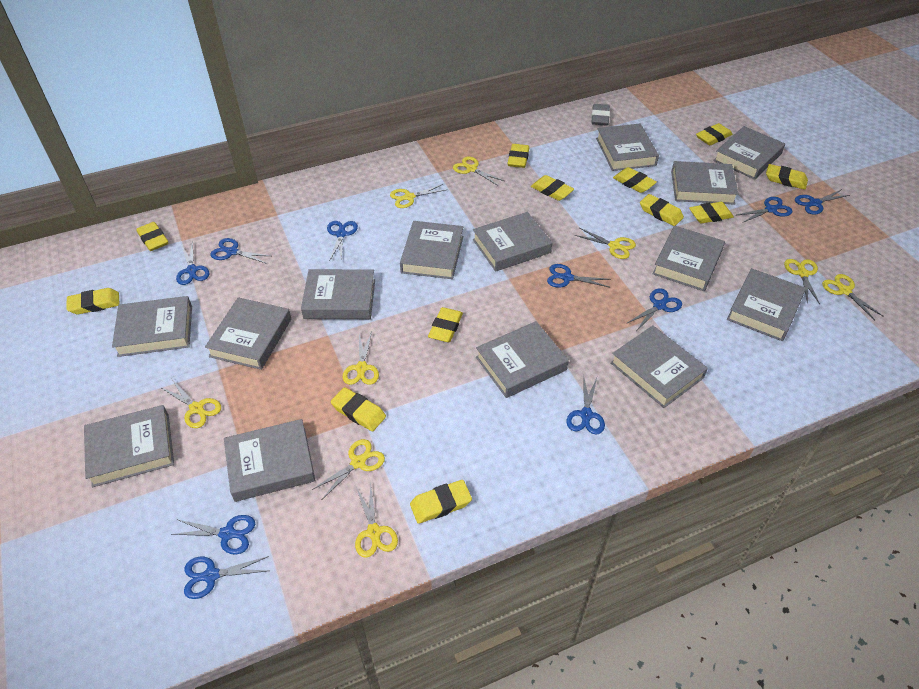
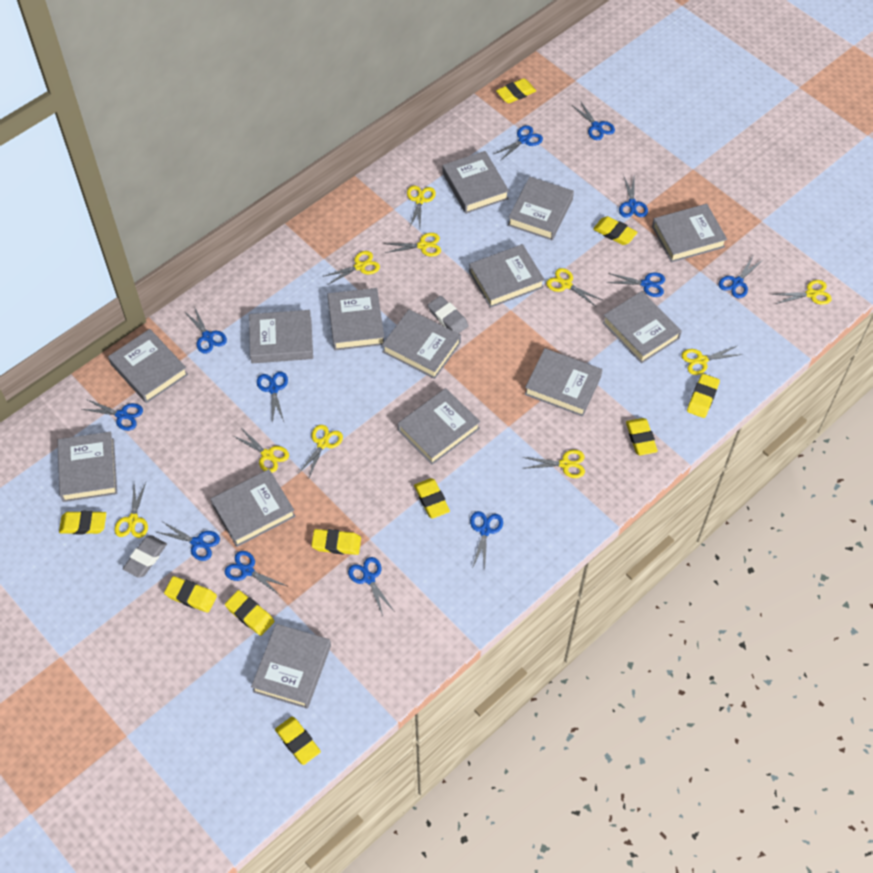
blue scissors: [171,515,255,555] [176,241,209,285] [184,556,269,599] [210,238,270,264] [327,221,358,262] [547,264,611,288] [566,375,605,435] [626,288,682,330] [735,197,793,223] [795,189,850,215] = 10 -> [82,399,143,431] [157,522,220,561] [184,306,227,354] [225,551,287,596] [257,372,288,423] [348,557,394,616] [470,511,503,568] [494,125,543,161] [573,101,615,140] [607,272,665,297] [619,177,648,218] [719,256,763,298] = 12
grey eraser: [591,104,610,126] = 1 -> [123,535,167,578] [428,296,469,334] = 2
yellow eraser: [67,288,119,314] [136,222,168,251] [331,387,386,431] [410,480,472,524] [428,307,463,342] [508,144,529,168] [531,175,574,201] [613,167,657,193] [640,194,684,226] [689,202,734,224] [696,123,733,145] [766,164,808,190] = 12 -> [59,511,106,534] [164,576,217,613] [225,590,274,636] [275,717,321,765] [311,529,361,555] [414,478,450,519] [496,78,536,103] [593,216,638,245] [626,418,658,455] [687,374,720,418] = 10
yellow scissors: [160,378,221,428] [312,439,385,499] [343,332,379,385] [355,484,398,558] [390,184,445,208] [453,156,504,186] [574,228,636,259] [784,259,820,304] [822,274,884,320] = 9 -> [115,482,148,538] [233,428,289,473] [298,425,343,477] [322,251,380,285] [384,233,441,257] [407,186,436,227] [523,450,585,478] [546,268,602,306] [681,346,742,375] [772,280,832,305] = 10

